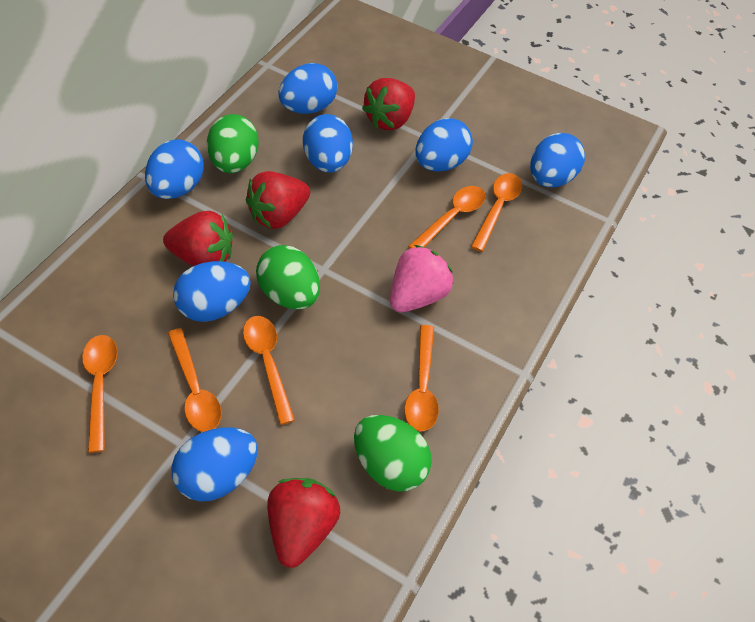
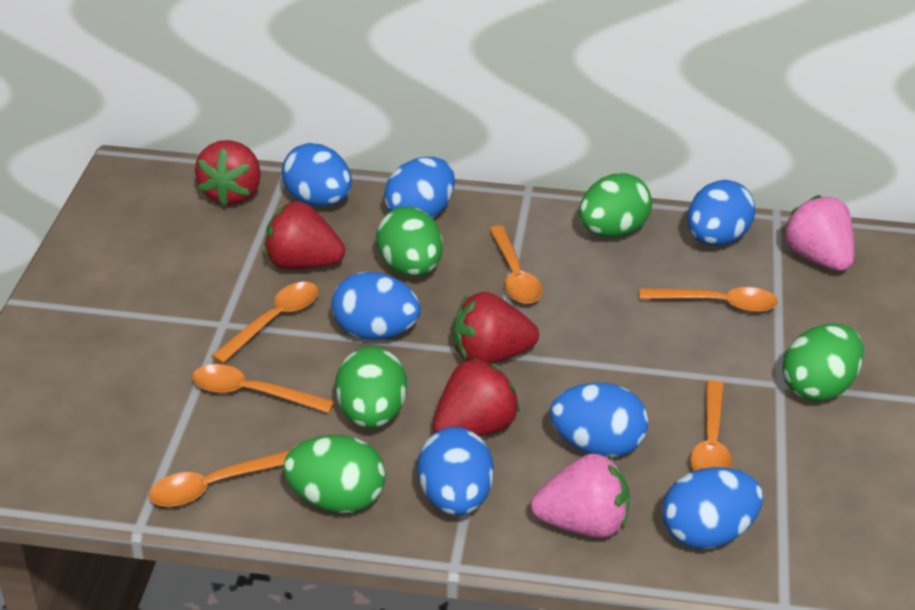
green egg: [207,114,259,173] [256,245,320,309] [354,415,432,492] = 3 -> [283,435,386,513] [335,346,407,428] [376,207,443,276] [579,173,652,237] [782,324,864,402] = 5
pink strawberry: [390,245,453,312] = 1 -> [531,454,630,538] [782,195,854,271] = 2

